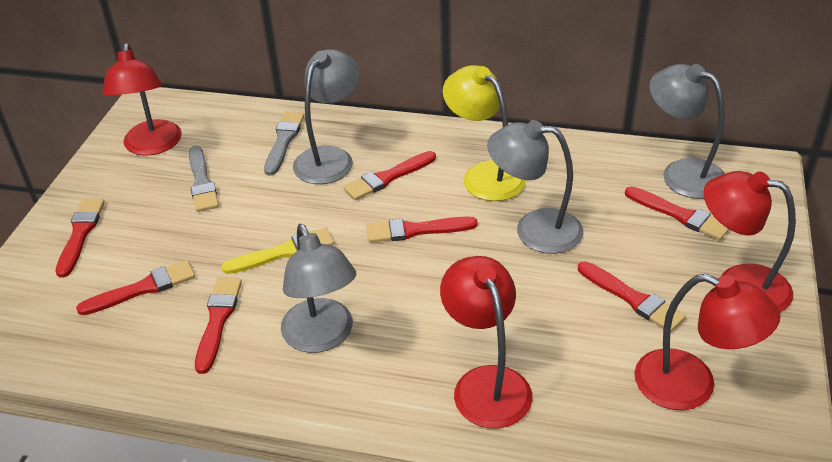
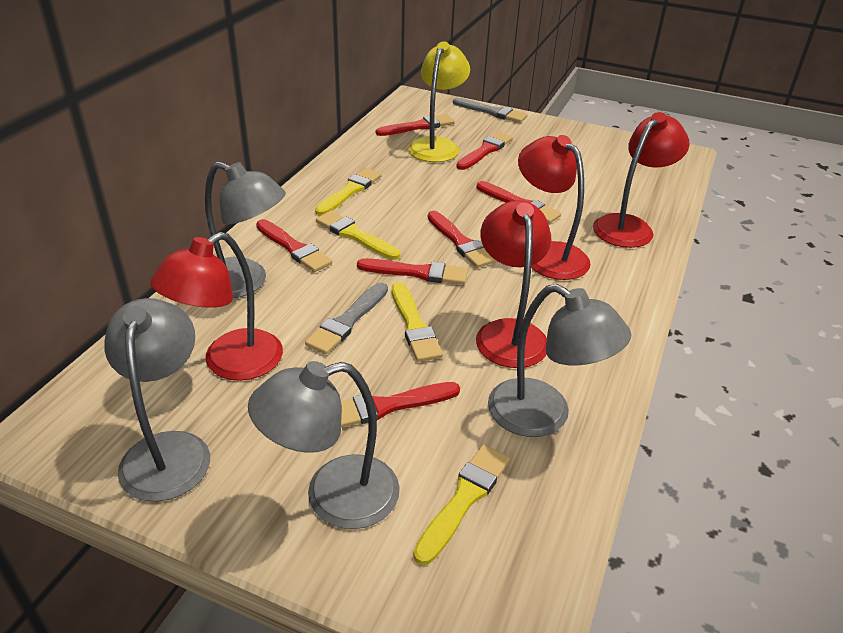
yellow brush: [221,228,334,274] = 1 -> [315,168,382,215] [316,211,400,260] [392,282,443,362] [413,445,510,565] = 4

